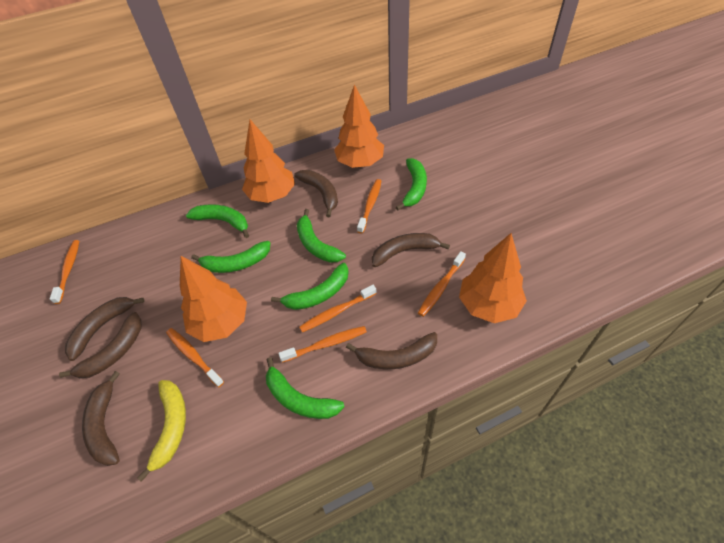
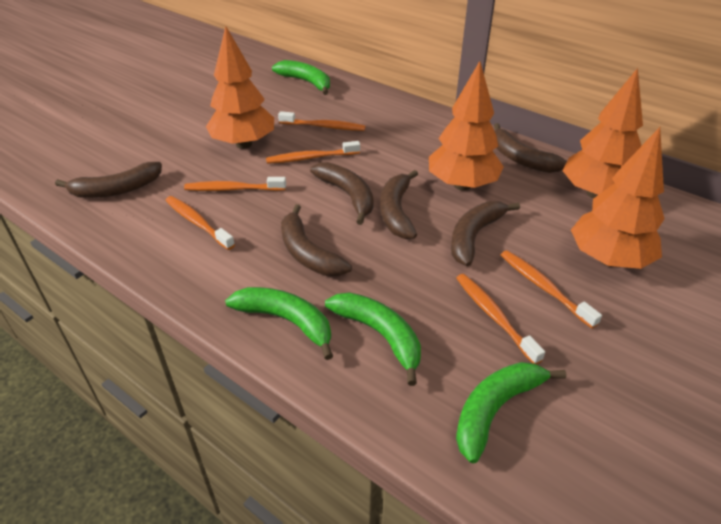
green banana: [186,204,249,238] [191,241,270,273] [266,357,345,419] [271,263,349,310] [297,209,346,263] [395,158,427,211] = 6 -> [225,287,333,360] [272,60,330,95] [325,292,421,386] [456,362,566,463] = 4
yellow banana: [137,380,186,482] = 1 -> none = 0

